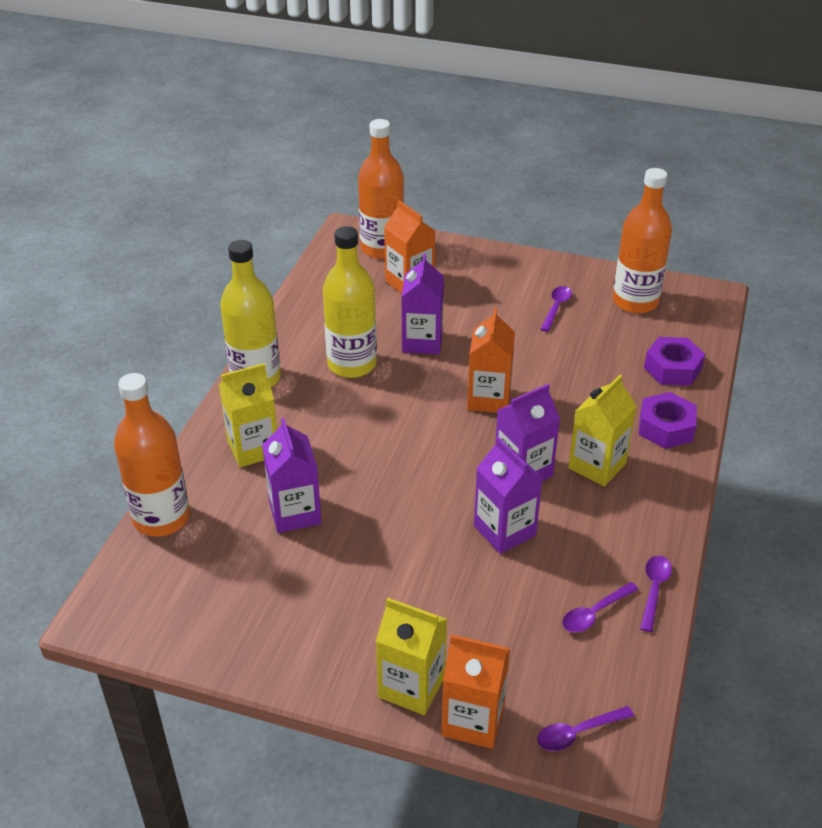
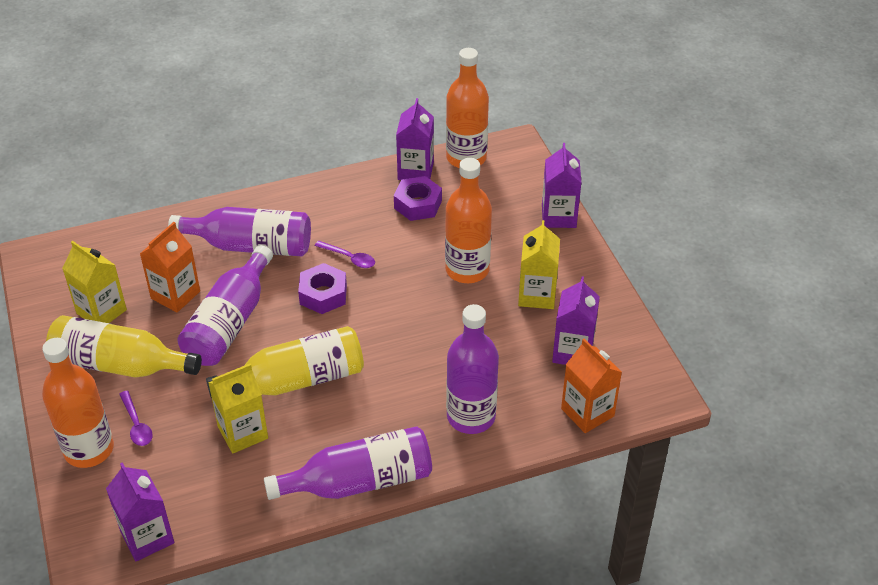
orange carton: [384,200,435,294] [441,634,510,749] [467,308,515,413] = 3 -> [140,222,200,312] [561,338,622,433] = 2
purple bottle: none = 0 -> [168,207,311,256] [177,245,273,366] [264,426,432,500] [446,304,499,434] = 4
purple spoon: [537,706,634,751] [540,286,572,332] [562,582,639,632] [640,555,672,632] = 4 -> [119,391,153,446] [315,241,375,268] = 2

